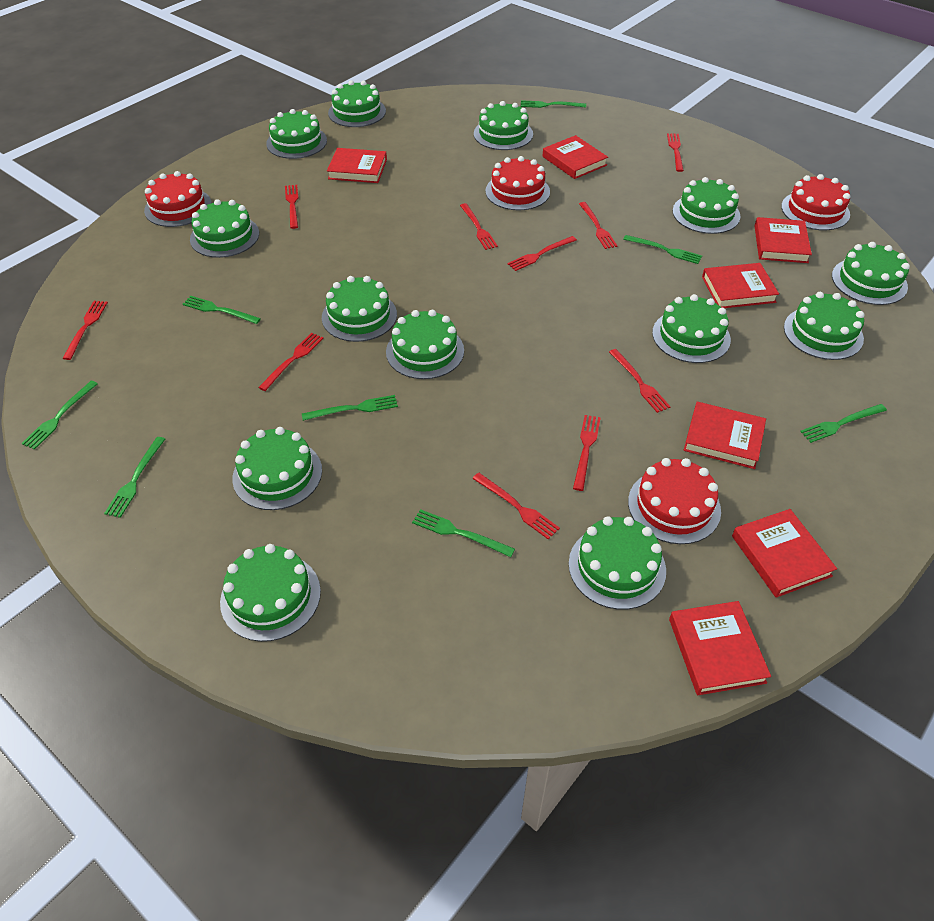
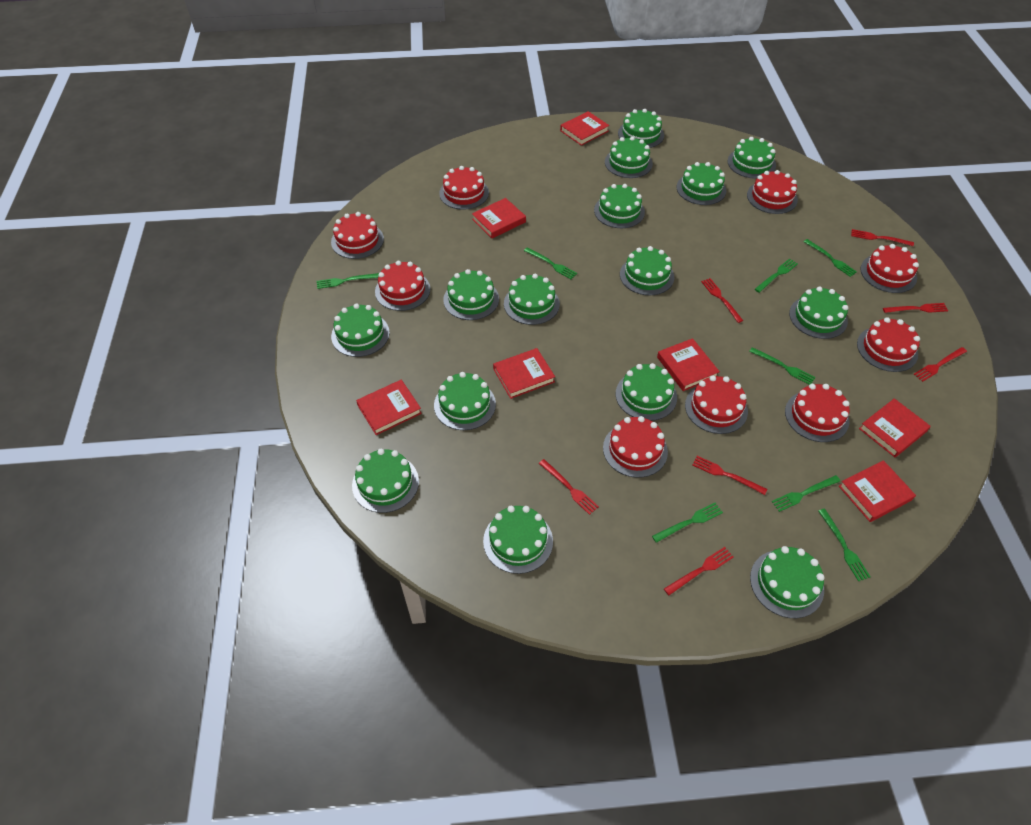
green cake: [190,199,259,258] [220,544,321,642] [232,427,322,510] [266,109,327,159] [322,276,397,342] [328,80,386,127] [386,310,464,379] [474,101,533,150] [569,516,666,610] [652,294,731,363] [673,177,741,234] [784,292,865,360] [832,242,910,305] = 13 -> [331,304,390,357] [352,449,419,513] [434,372,496,430] [443,269,499,320] [483,506,553,574] [504,274,560,325] [594,184,645,228] [605,136,653,178] [616,363,677,421] [618,109,664,148] [620,246,674,295] [676,162,726,205] [728,137,776,179] [750,546,825,618] [789,286,848,339] = 15
red cake: [144,171,212,227] [485,156,550,210] [628,458,721,544] [781,174,850,231] = 4 -> [331,212,384,259] [375,261,430,311] [439,166,489,210] [603,416,668,478] [685,375,748,434] [747,170,798,214] [785,384,850,442] [857,317,920,372] [860,244,919,293] = 9
red fork: [62,301,108,360] [258,333,324,391] [285,185,298,229] [460,203,498,250] [472,473,560,539] [508,236,577,271] [573,415,601,491] [579,202,617,249] [609,349,671,413] [667,133,684,172] = 10 -> [539,459,599,515] [664,547,734,595] [692,456,767,495] [701,278,743,323] [851,229,914,246] [883,303,948,313] [914,347,967,382] = 7

